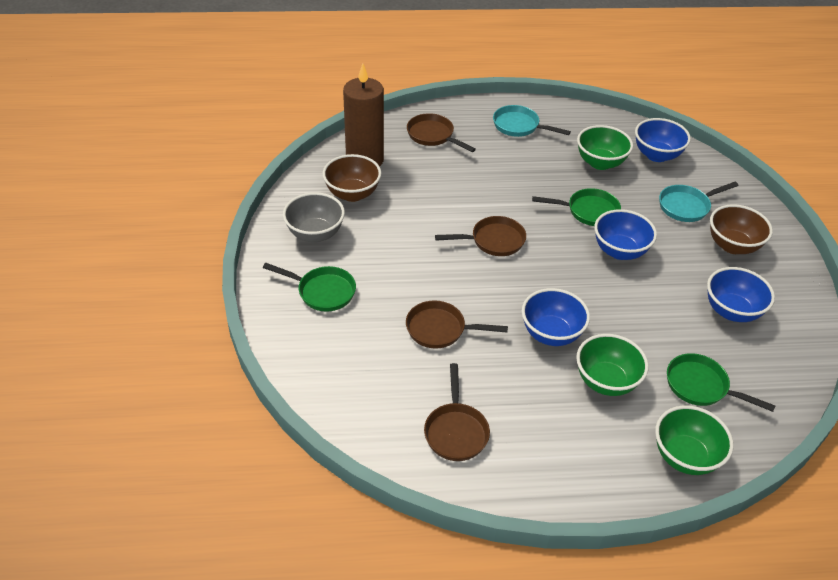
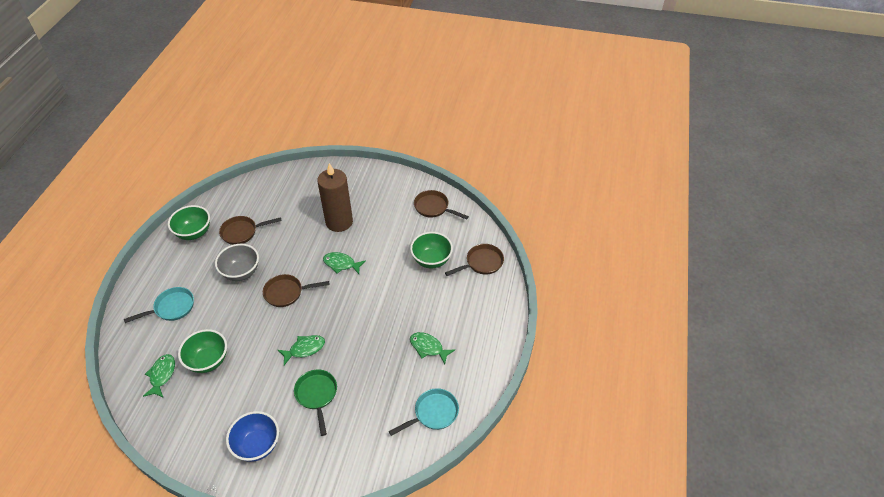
blue bowl: [522,288,590,346] [594,209,657,260] [635,118,691,162] [707,267,775,322] = 4 -> [226,411,279,462] = 1
brown bowl: [323,154,381,202] [710,204,773,254] = 2 -> none = 0
green fish: none = 0 -> [143,354,175,397] [278,335,325,365] [323,252,366,274] [410,332,455,364] = 4
green pan: [263,263,356,312] [532,188,621,226] [667,353,775,412] = 3 -> [294,370,337,436] = 1

